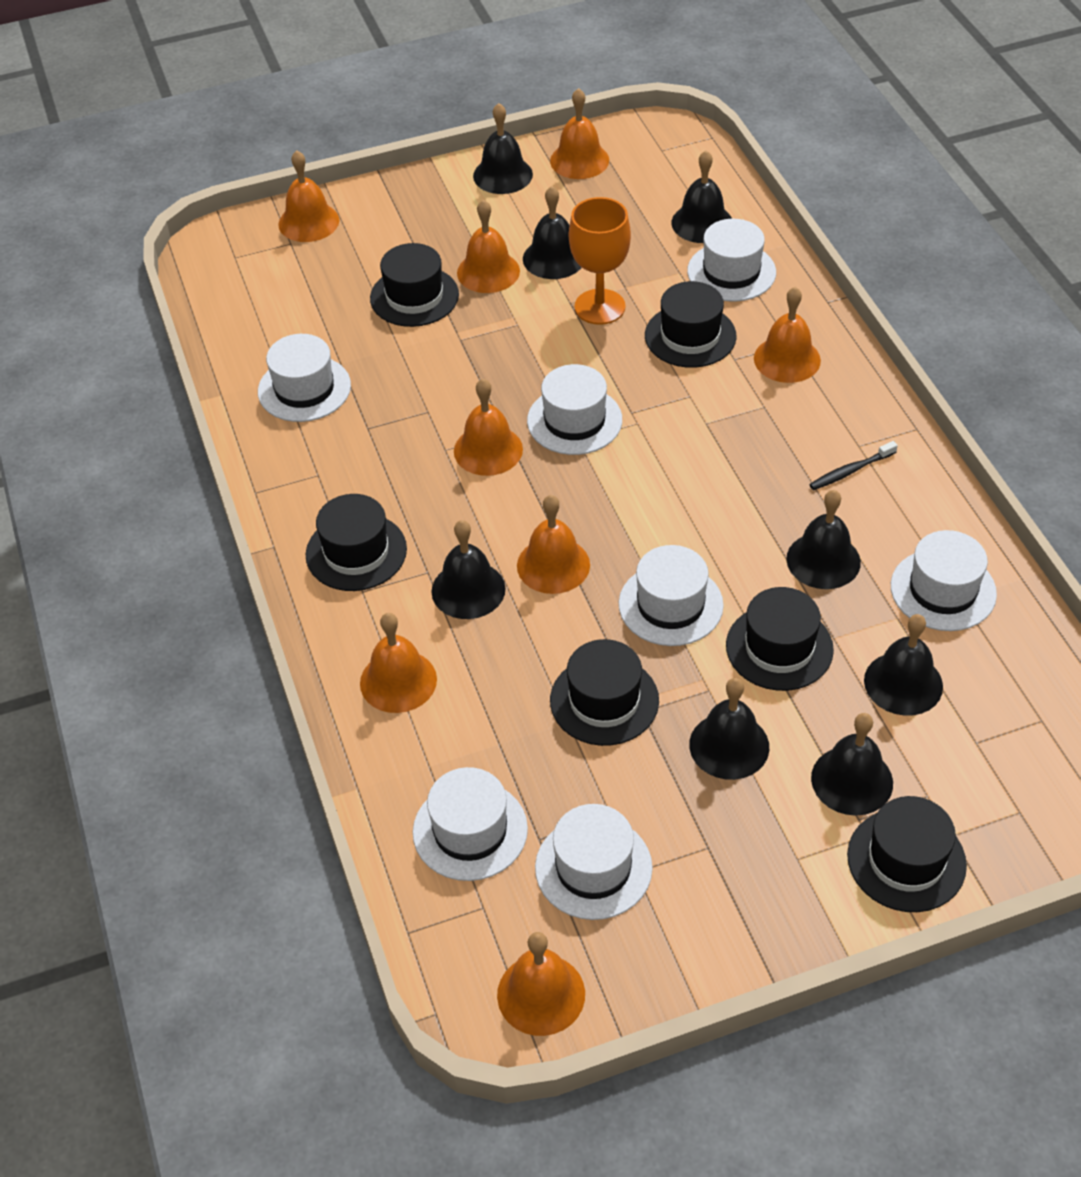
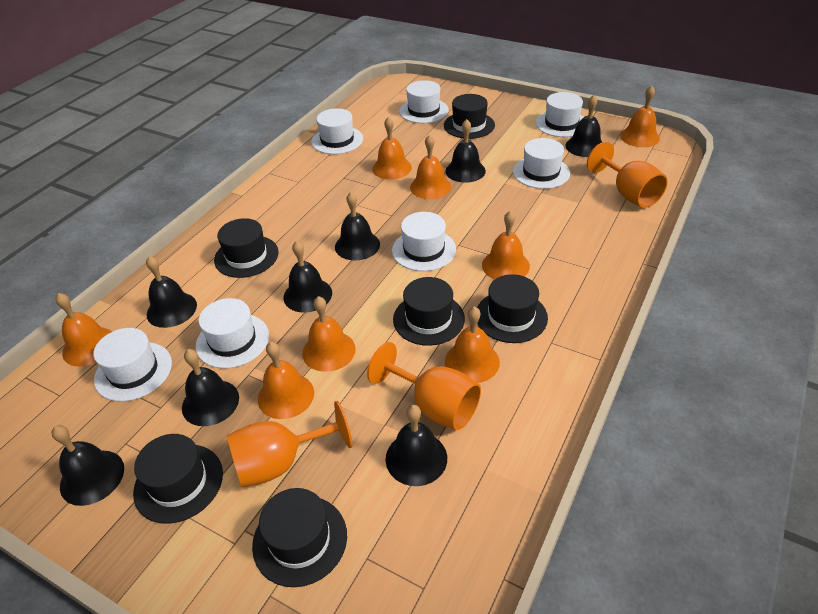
black toothbrush: [809,441,898,490] = 1 -> none = 0
orange goblet: [569,197,631,325] = 1 -> [227,401,353,487] [367,342,481,430] [587,142,668,208] = 3

